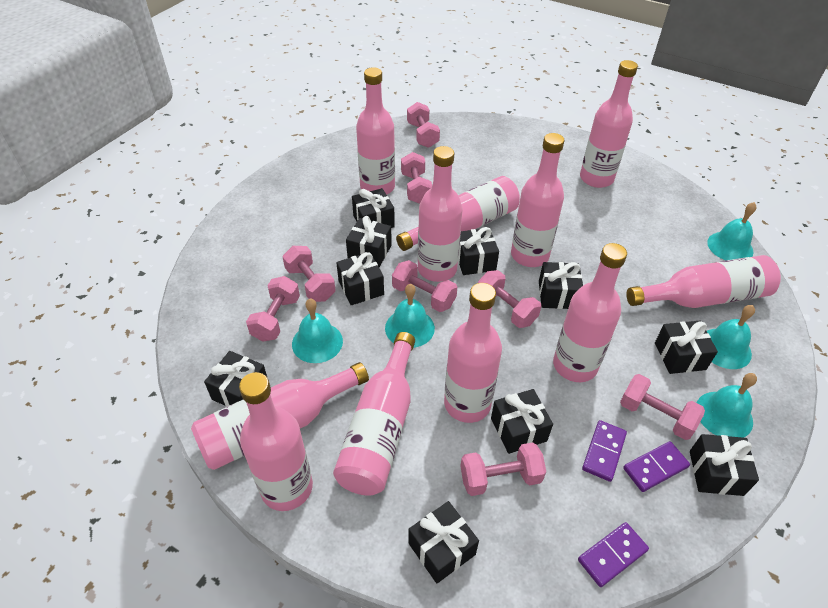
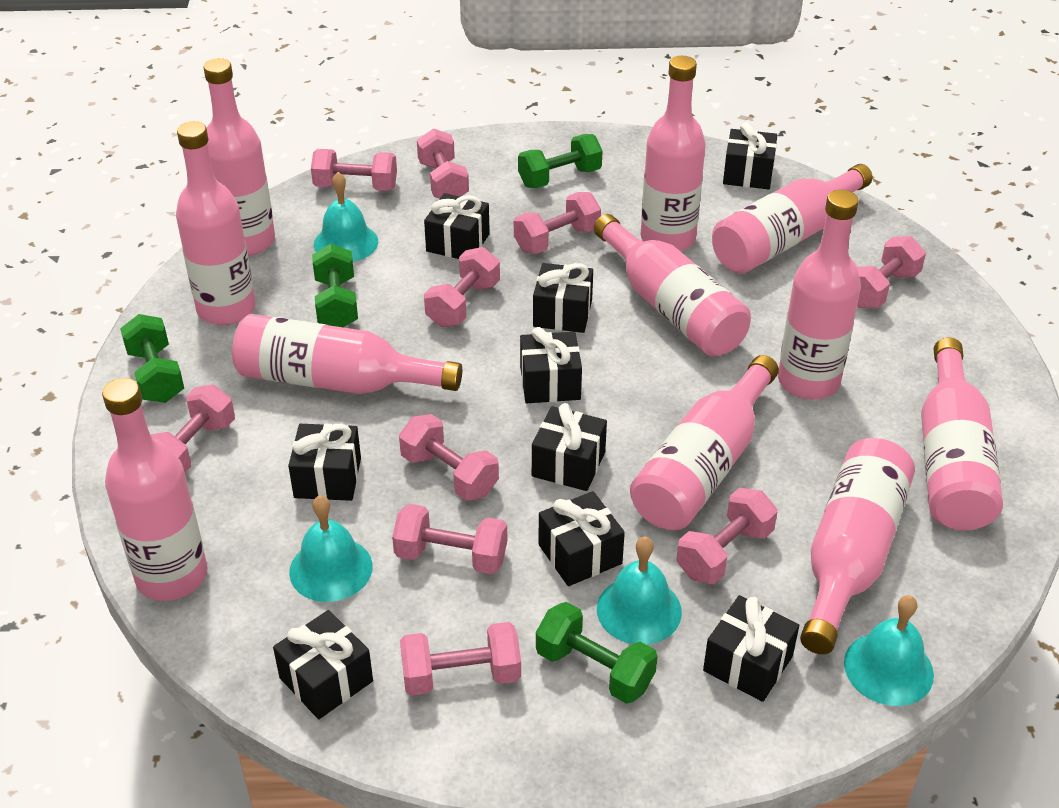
black gift: [204,351,267,407] [336,252,384,305] [346,216,392,267] [352,188,395,228] [408,501,479,583] [458,227,499,275] [491,389,553,454] [539,262,583,309] [655,321,718,374] [690,434,759,496] = 10 -> [273,610,373,719] [288,424,361,501] [424,193,490,259] [520,327,582,403] [532,403,607,491] [533,263,593,333] [539,491,625,586] [703,595,799,702] [723,122,777,189] = 9
green dumbbell: none = 0 -> [120,314,184,403] [312,244,358,327] [518,134,603,188] [536,602,658,704] = 4
pink dumbbell: [246,276,300,342] [283,246,335,302] [392,260,457,312] [401,152,432,204] [407,102,440,148] [460,442,546,496] [478,270,541,328] [620,374,705,440] = 8 -> [150,385,235,473] [311,149,397,191] [392,504,507,574] [399,414,499,501] [400,622,521,696] [417,128,469,199] [424,247,500,327] [514,192,601,254] [676,488,778,584] [857,236,926,308] = 10
purple domino: [578,522,649,587] [582,420,627,482] [623,441,690,492] = 3 -> none = 0
turquoise bell: [292,298,343,363] [385,284,435,348] [697,373,757,438] [707,202,757,260] [707,305,755,369] = 5 -> [289,495,373,602] [314,172,378,262] [597,536,682,645] [844,595,934,706] = 4

